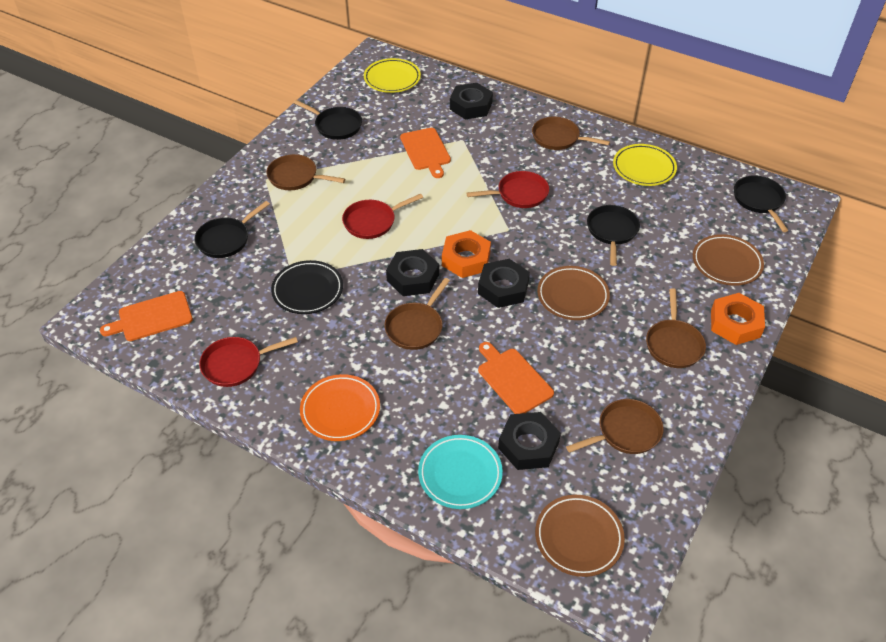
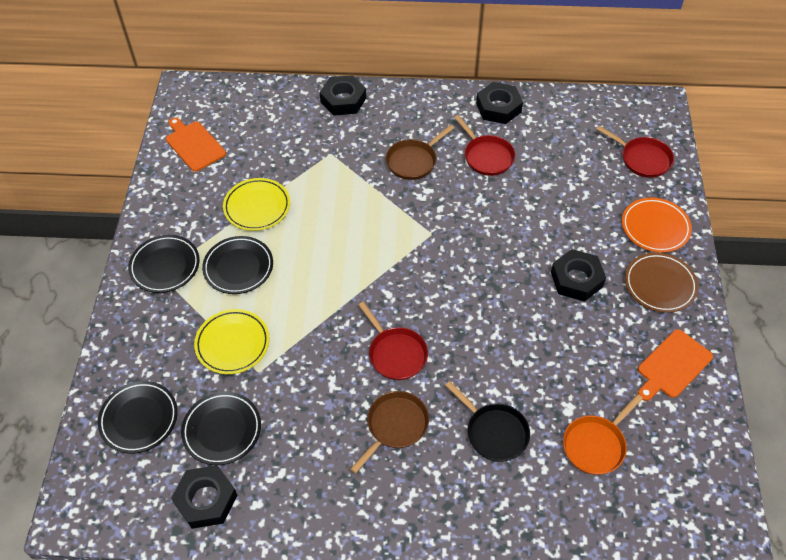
black pan: [194,201,270,258] [293,100,362,140] [587,205,640,266] [734,175,788,232] = 4 -> [445,381,530,462] = 1
black plate: [271,260,343,314] = 1 -> [98,381,178,454] [128,235,200,293] [181,392,261,465] [202,236,273,294] = 4
brown pan: [266,154,345,190] [384,278,450,350] [532,117,610,150] [566,399,664,454] [646,288,706,368] = 5 -> [350,391,429,474] [386,125,454,180] = 2
brown plate: [535,495,625,577] [537,266,610,320] [693,234,764,286] = 3 -> [625,253,698,313] = 1
orange cutting board: [100,291,193,341] [400,128,451,178] [478,342,554,414] = 3 -> [166,117,226,172] [638,329,713,401] = 2
orange nut: [442,230,491,278] [711,293,765,345] = 2 -> none = 0
orange pan: none = 0 -> [563,394,643,475] = 1
turquoise plate: [418,435,503,509] = 1 -> none = 0

